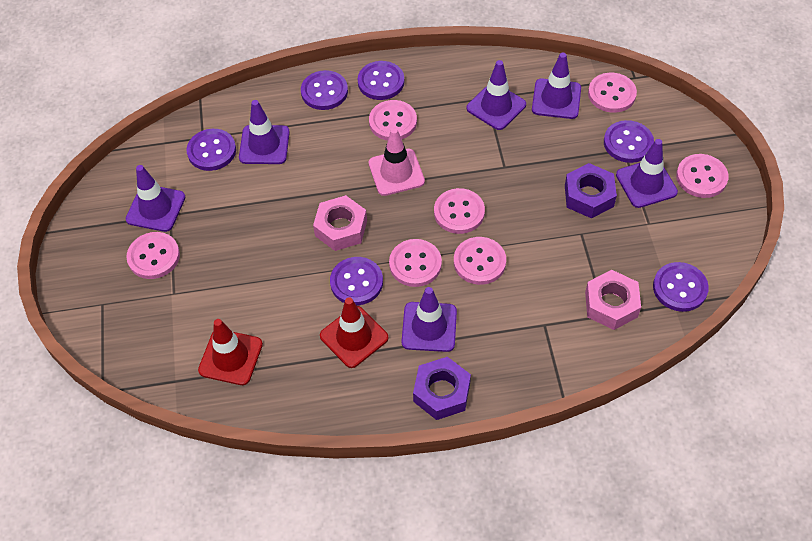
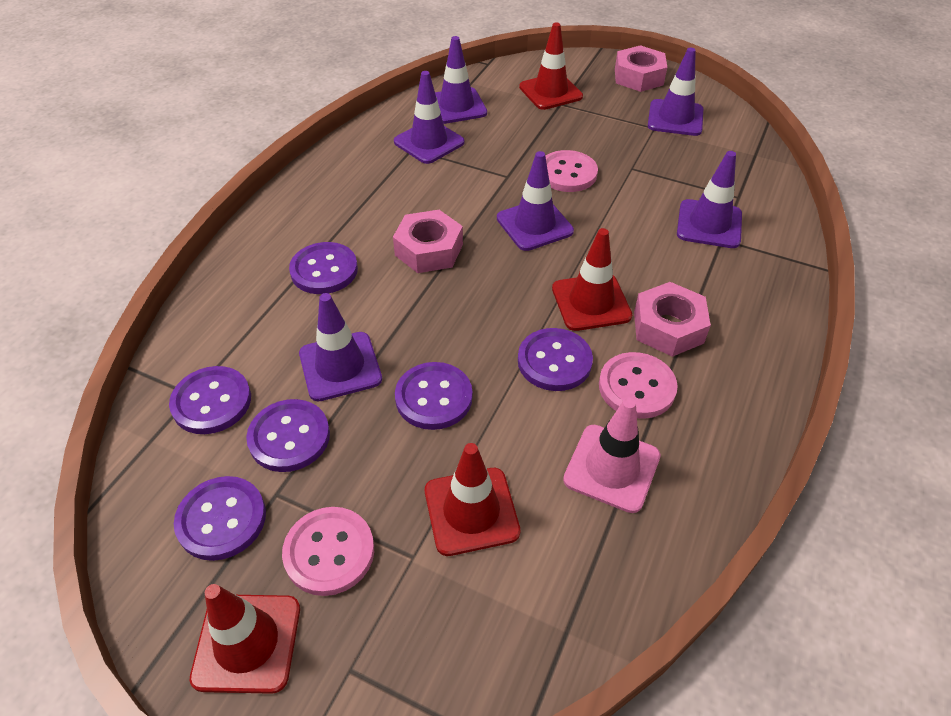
pink button: [126,232,180,279] [369,100,417,141] [389,239,442,287] [434,188,485,234] [454,237,506,285] [588,73,637,113] [676,154,729,198] = 7 -> [282,507,374,596] [545,150,598,192] [599,352,678,419] = 3
pink nut: [313,195,367,251] [585,270,641,330] = 2 -> [393,210,463,273] [615,45,667,92] [634,282,711,357] = 3
purple nut: [413,357,471,420] [565,163,617,219] = 2 -> none = 0
red traffic cone: [198,319,263,385] [320,297,389,368] = 2 -> [190,584,300,694] [425,443,521,556] [519,22,583,110] [552,228,632,331] = 4

